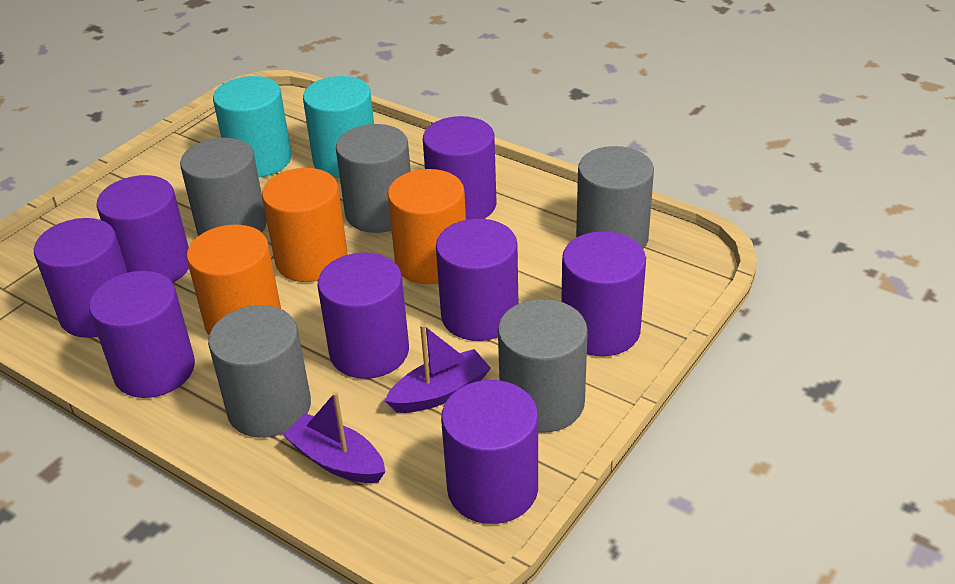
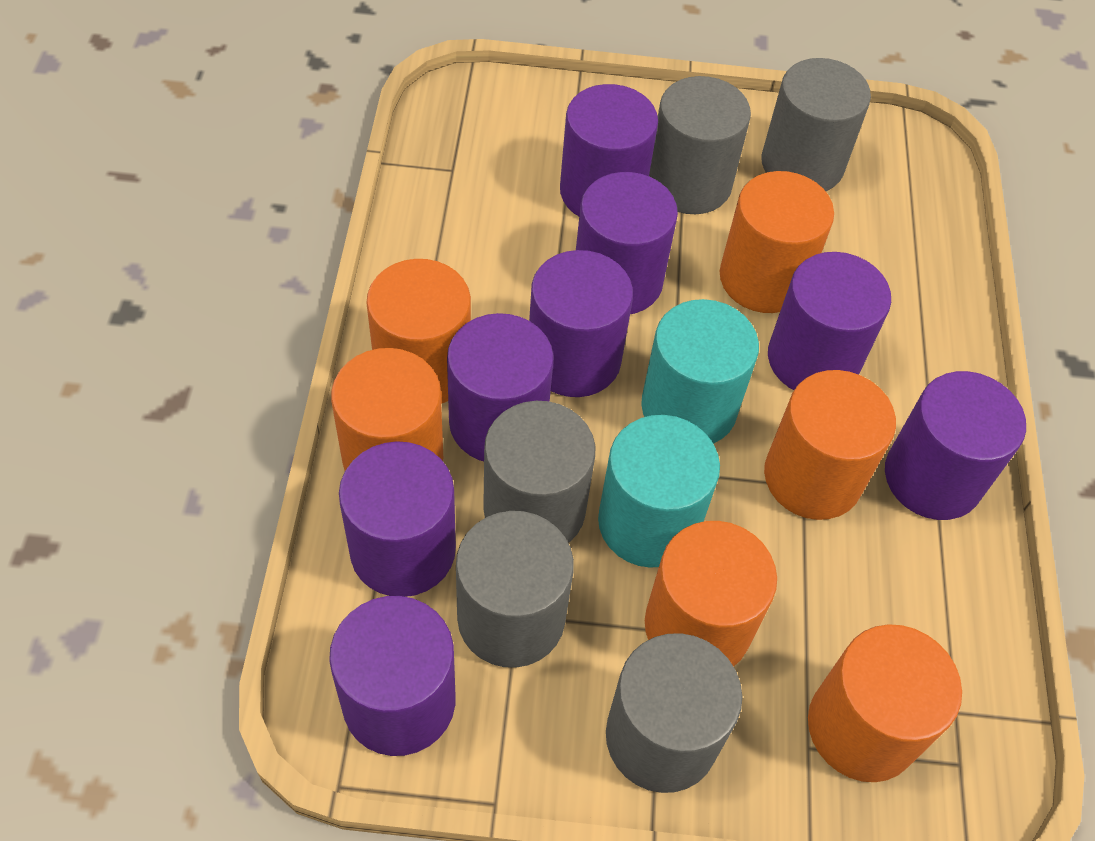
orange cylinder: [187,225,281,335] [262,168,348,282] [388,169,466,284] = 3 -> [331,348,443,471] [366,259,471,404] [645,521,777,667] [720,171,834,313] [764,370,896,520] [808,624,962,782] = 6
purple boat: [283,392,385,483] [385,324,491,413] = 2 -> none = 0

